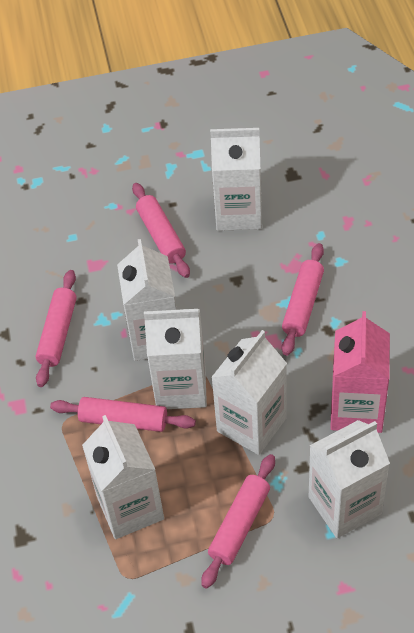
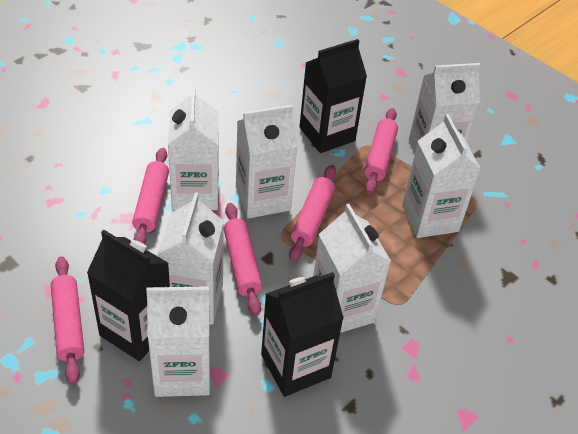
black carton: none = 0 -> [87,230,170,361] [261,272,344,397] [299,39,367,153] = 3
pink carton: [330,311,390,433] = 1 -> none = 0
white carton: [82,415,164,539] [117,239,177,361] [144,309,207,409] [210,128,262,231] [211,330,287,455] [309,420,390,538] = 6 -> [146,286,210,397] [158,192,224,325] [168,87,219,210] [236,105,298,219] [313,204,391,333] [402,114,481,238] [409,63,480,155] = 7

